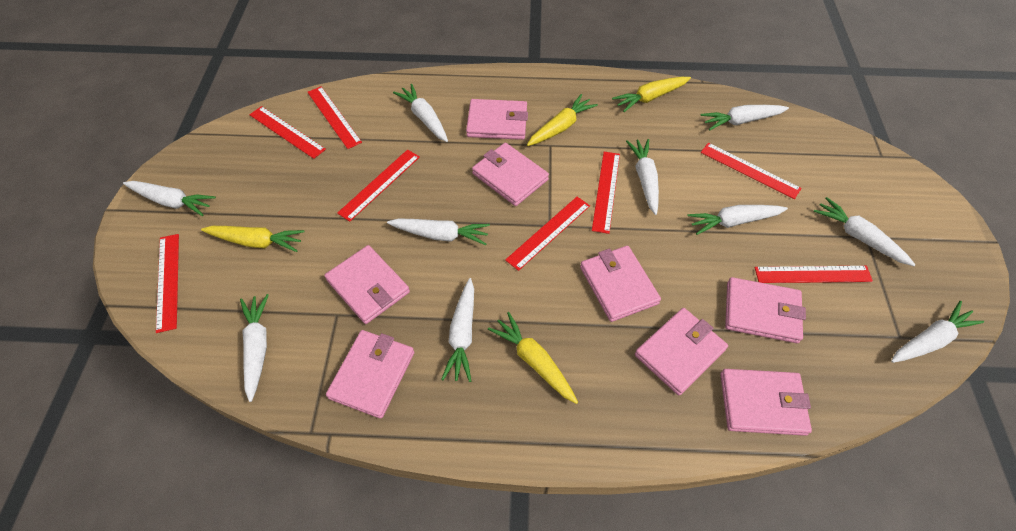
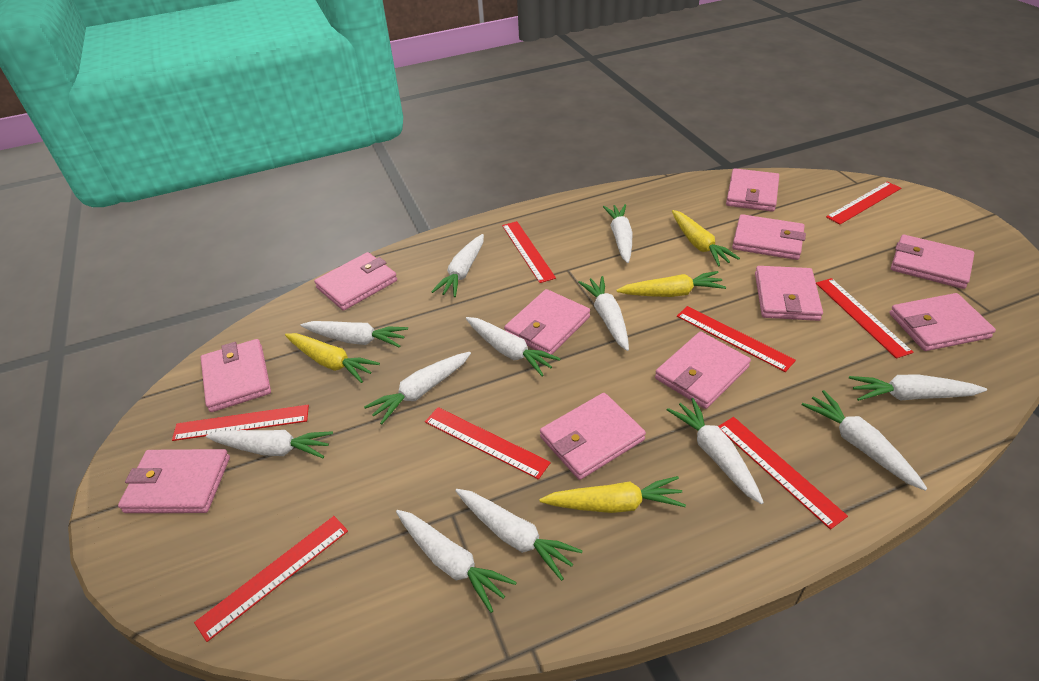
pink wallet: [324,245,410,324] [326,330,414,419] [466,99,528,140] [472,143,549,206] [580,246,661,322] [635,308,728,395] [720,369,812,436] [725,277,806,343] = 8 -> [118,449,230,513] [201,339,271,412] [314,252,397,311] [504,289,590,355] [540,393,646,480] [655,331,751,409] [726,168,779,212] [732,214,806,260] [755,266,823,321] [889,293,996,351] [891,235,974,289] = 11
white carrot: [123,181,216,216] [240,294,269,402] [387,218,490,245] [393,84,448,142] [441,278,474,382] [626,139,659,215] [687,205,788,235] [701,105,789,131] [813,197,916,266] [891,301,984,363] = 10 -> [206,430,333,458] [300,321,408,348] [364,352,471,424] [396,510,517,613] [431,234,484,297] [455,489,583,581] [466,317,561,376] [578,276,629,351] [603,204,632,263] [667,398,764,504] [802,390,927,491] [849,374,987,401] = 12

